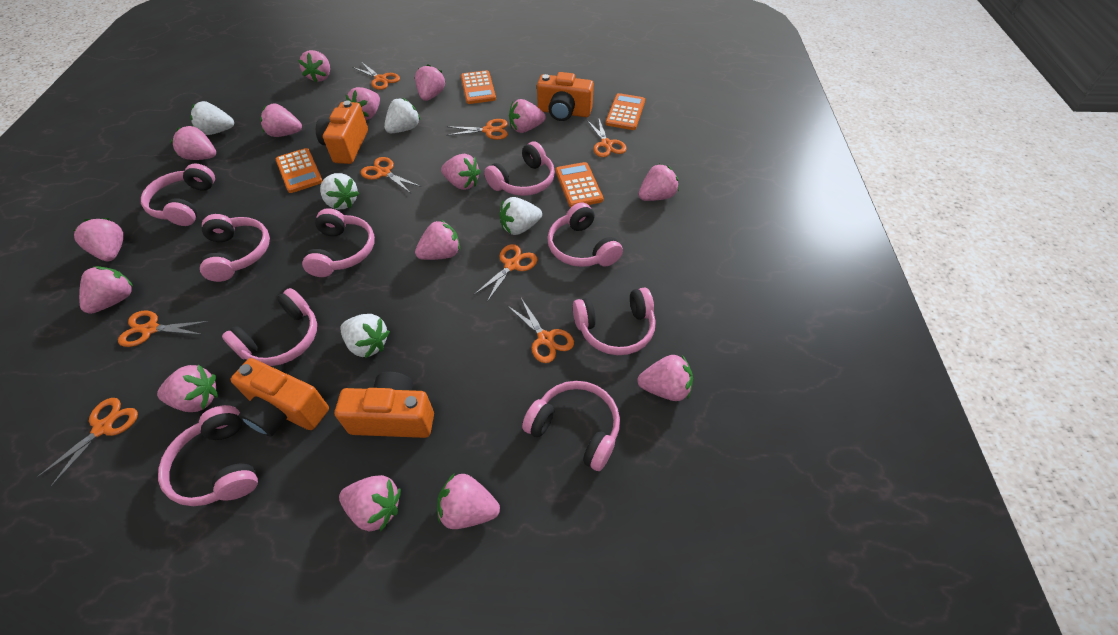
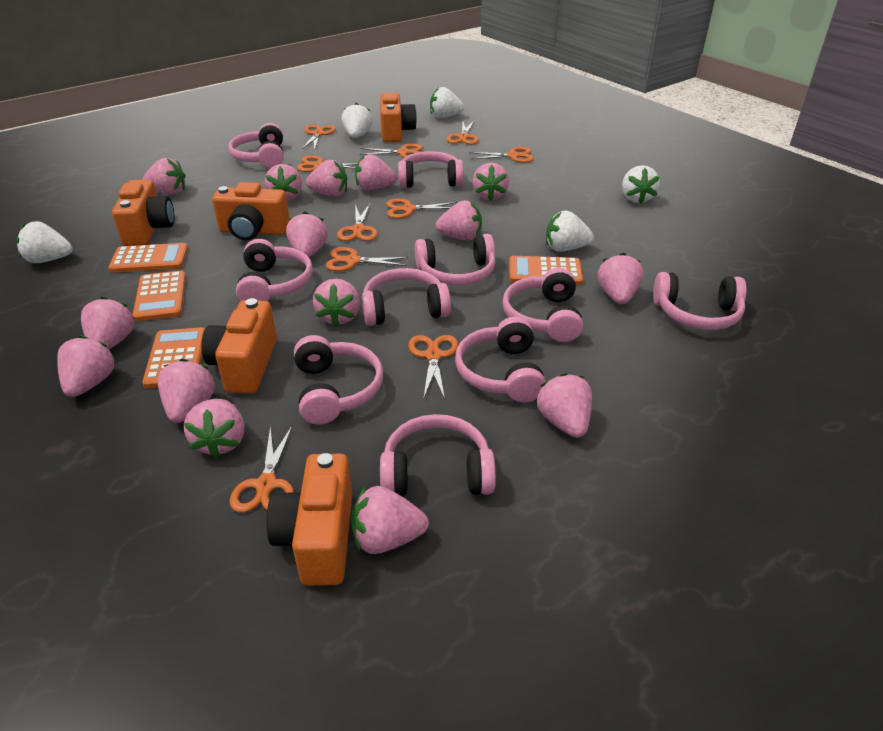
orange camera: [230,358,329,436] [316,101,368,164] [335,372,434,438] [537,72,594,121] = 4 -> [112,179,174,246] [201,298,277,394] [212,182,290,240] [266,453,352,586] [380,92,417,142] = 5
orange scissors: [36,398,138,488] [118,311,210,347] [352,62,400,90] [361,157,421,193] [446,119,508,140] [474,244,537,302] [508,298,574,363] [587,117,627,157] = 8 -> [230,425,294,513] [296,155,357,172] [302,125,336,151] [326,247,409,271] [337,204,378,241] [360,144,423,158] [386,198,457,219] [408,335,458,399] [447,120,479,145] [469,147,534,163] = 10
pink headphones: [141,163,215,226] [158,405,258,506] [200,214,270,282] [222,288,317,366] [302,208,375,277] [484,141,555,196] [522,381,620,471] [547,202,623,267] [573,287,656,355] = 9 -> [228,123,284,168] [236,239,313,301] [294,335,383,425] [362,268,451,326] [380,414,496,496] [398,151,464,188] [415,234,495,286] [455,317,546,403] [502,267,583,342] [653,272,746,330] = 10

